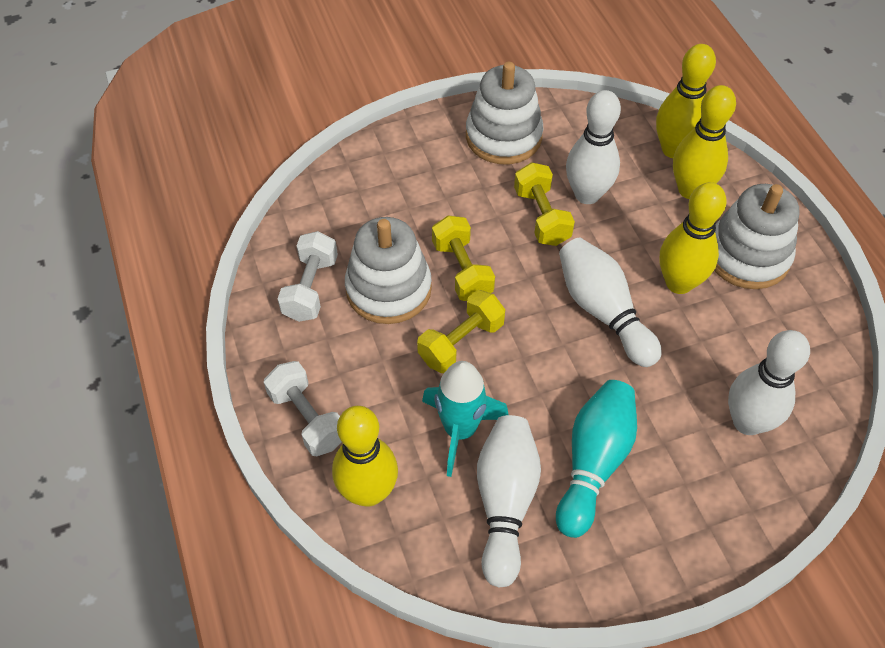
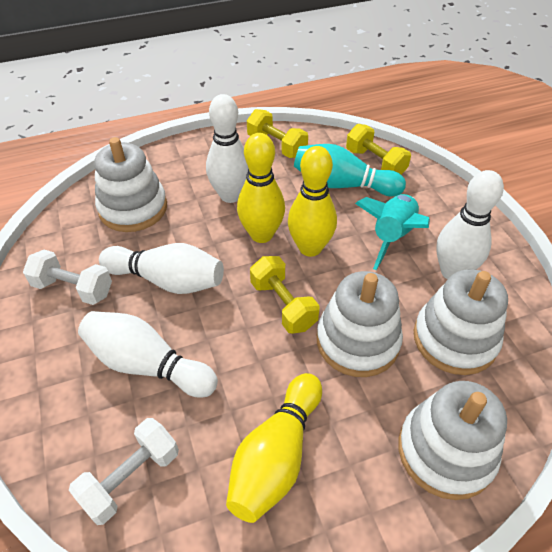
white stacking toy: [345,217,432,324] [466,62,543,164] [714,184,800,289] = 3 -> [94,137,167,232] [317,271,403,377] [398,381,507,500] [414,269,508,375] = 4
yellow bowling pin: [332,406,398,507] [656,44,716,158] [660,182,727,294] [673,85,736,199] = 4 -> [226,373,322,523] [237,133,285,243] [288,146,337,257] = 3

